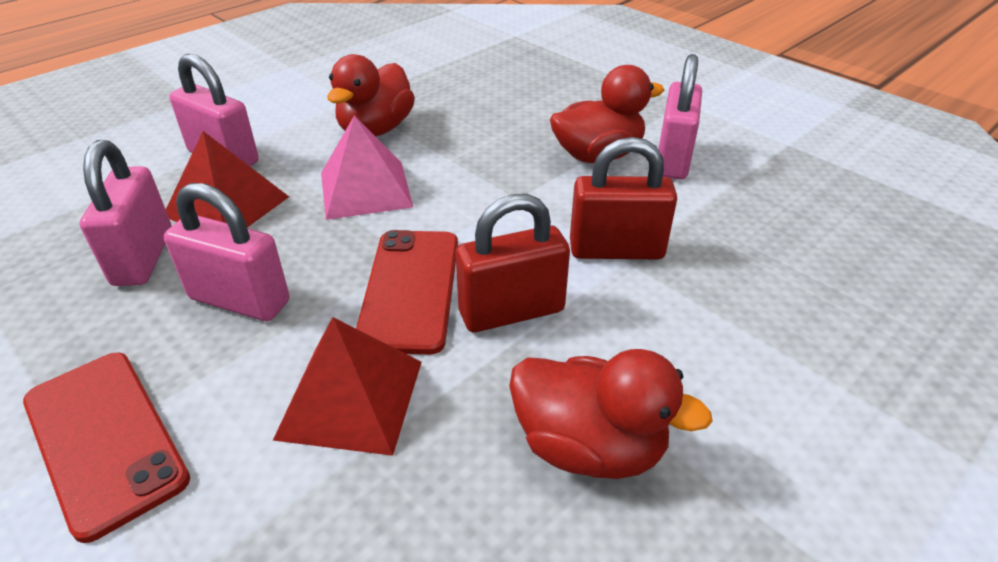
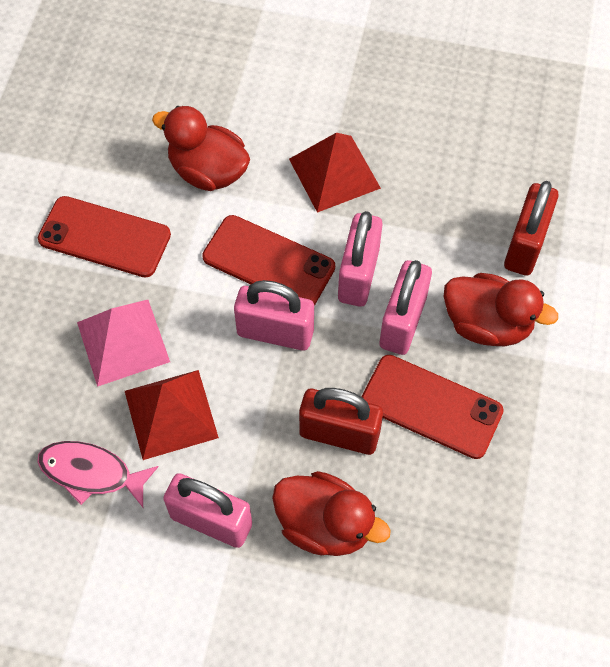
pink fish: none = 0 -> [37,441,159,507] = 1
red phone: [23,352,190,543] [356,230,458,355] = 2 -> [38,196,171,277] [202,215,335,305] [362,355,504,459] = 3

